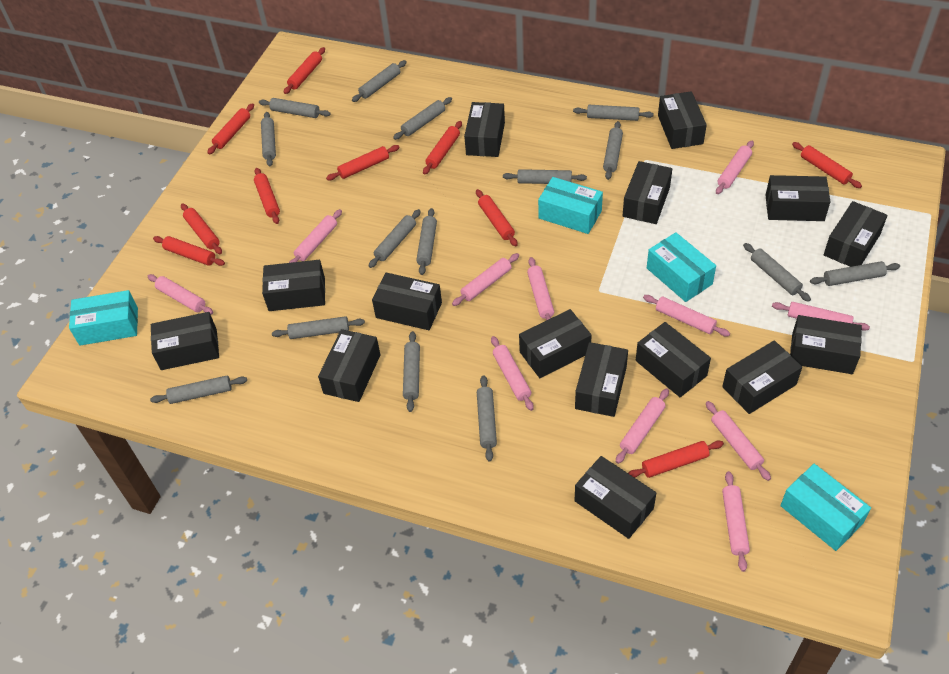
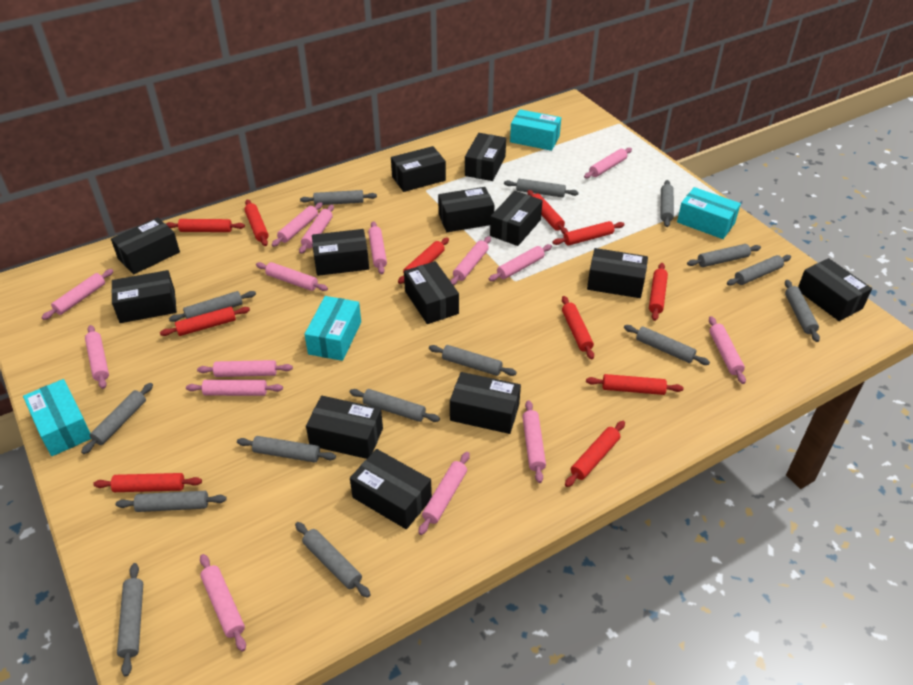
black box: [151,312,219,370] [262,260,325,311] [318,329,381,402] [372,273,442,330] [464,102,505,157] [519,309,592,378] [575,342,628,417] [575,456,656,539] [623,161,672,224] [636,322,711,397] [658,91,707,149] [722,340,802,414] [766,175,830,221] [790,315,862,374] [824,201,888,267] = 15 -> [111,217,180,274] [111,270,177,323] [306,396,383,459] [312,229,369,276] [350,449,432,529] [391,146,446,192] [404,261,459,324] [438,187,495,232] [450,372,521,434] [465,133,506,181] [490,191,543,246] [587,248,648,298] [798,258,872,321] = 13
pink rolling pin: [148,274,213,314] [289,209,342,263] [452,253,519,306] [491,336,534,411] [527,257,554,321] [616,388,669,464] [643,295,730,336] [706,401,771,481] [716,141,754,194] [722,471,750,572] [772,302,870,331] = 11 -> [42,269,113,320] [85,325,109,389] [186,380,283,396] [197,360,293,377] [200,554,246,652] [256,262,328,291] [272,203,323,247] [299,205,334,254] [368,221,387,274] [419,452,470,535] [450,236,491,285] [489,244,552,281] [522,400,546,483] [584,148,632,179] [709,316,746,384] = 15
red rolling pin: [153,236,225,266] [181,203,222,254] [207,103,254,154] [254,168,280,224] [284,47,325,94] [326,145,400,180] [423,121,462,175] [476,189,518,246] [628,440,724,478] [792,142,862,188] = 10 -> [93,473,202,492] [160,307,250,336] [166,219,245,232] [244,200,269,246] [398,237,449,284] [527,190,568,234] [552,221,625,246] [562,296,594,360] [565,421,625,487] [586,374,684,395] [649,263,668,321] = 11

